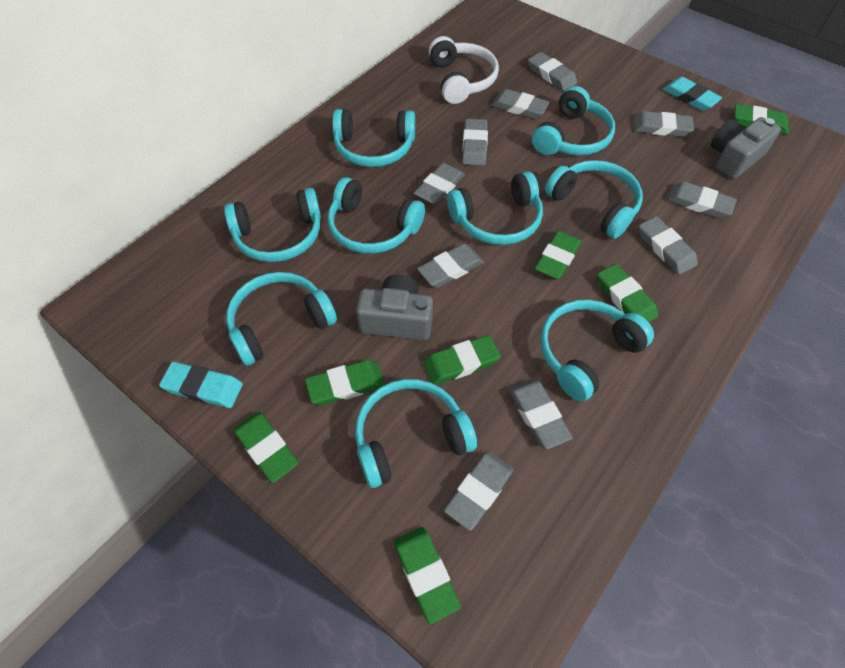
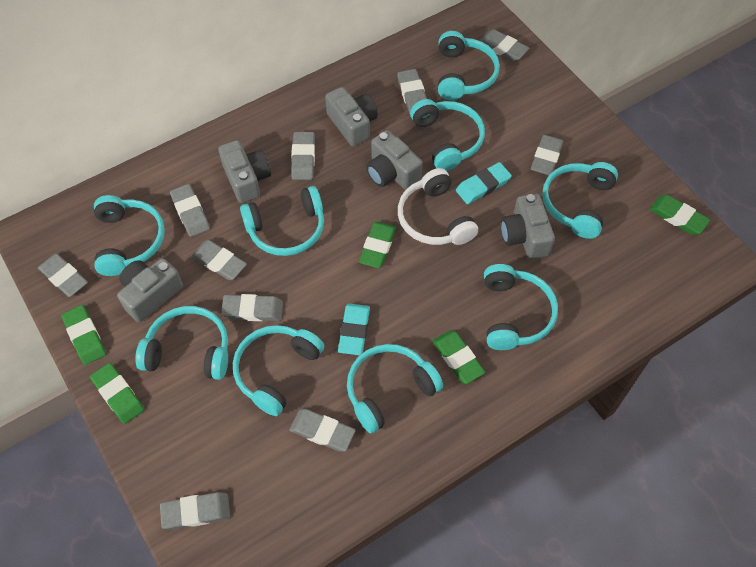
green eraser: [233,412,299,483] [305,360,385,405] [394,527,461,624] [423,335,501,385] [534,231,582,280] [597,264,658,322] [734,104,789,135] = 7 -> [61,305,106,365] [90,363,144,424] [359,222,396,268] [432,330,485,384] [649,195,710,235] = 5
grey camera: [356,275,433,340] [710,117,781,179] = 2 -> [117,258,183,322] [218,140,271,203] [325,87,378,146] [366,130,423,190] [501,193,555,259] = 5

